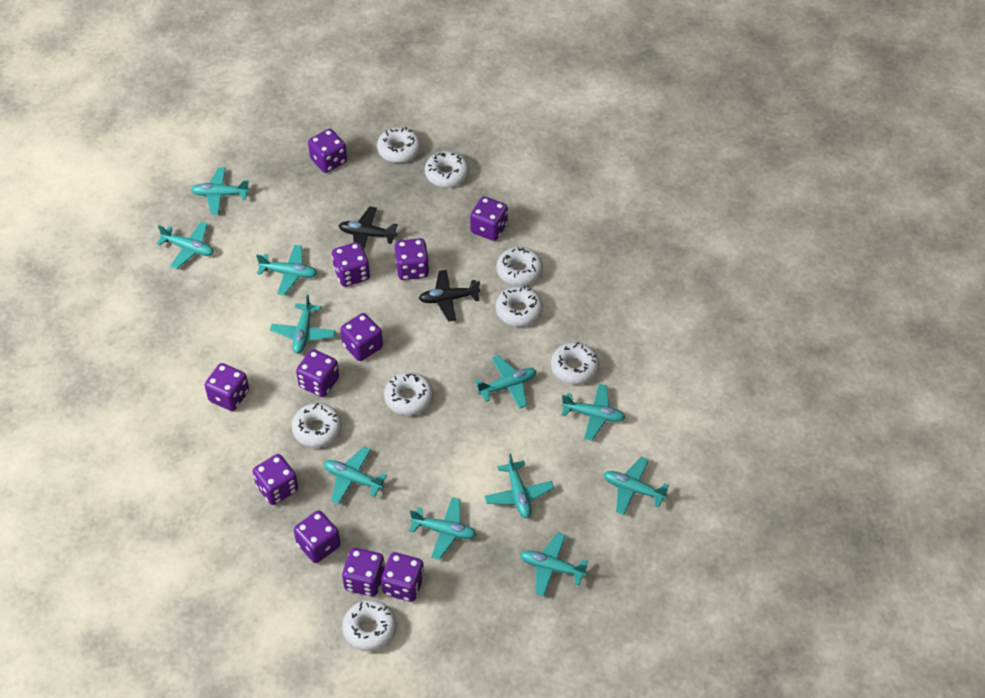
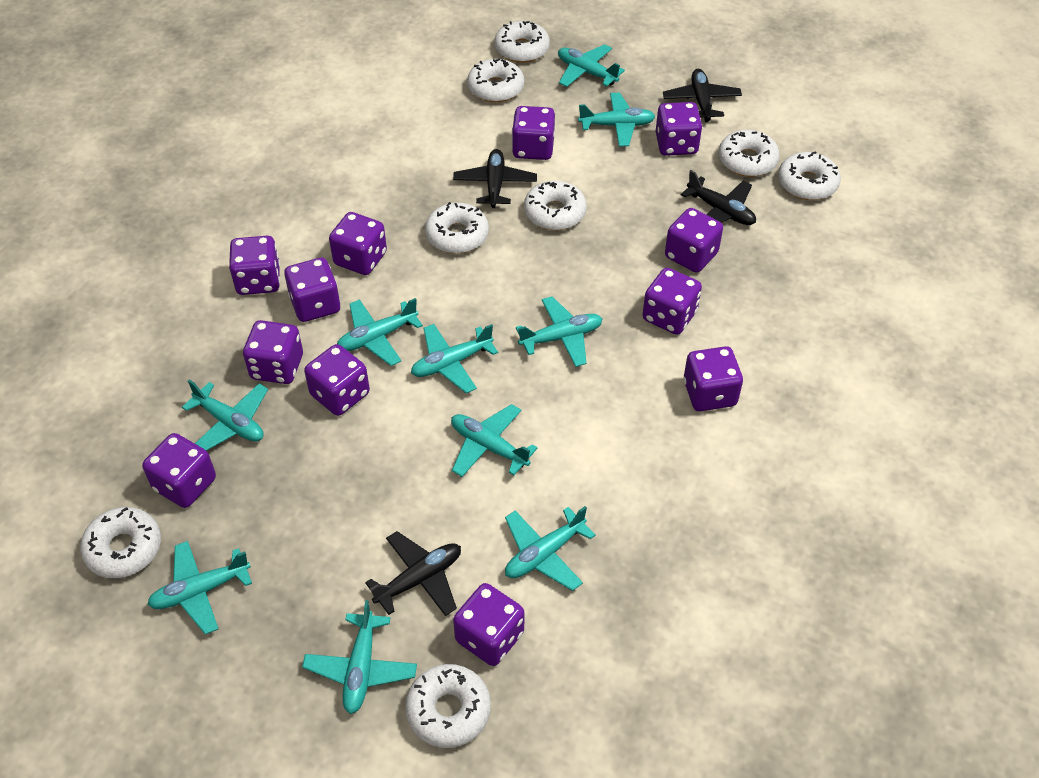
black plane: [339,206,397,250] [419,270,480,321] = 2 -> [365,531,461,616] [453,149,537,208] [663,69,742,122] [681,170,756,225] = 4
purple dice: [205,363,249,411] [253,454,298,505] [294,510,341,563] [296,349,339,397] [308,129,347,173] [332,242,370,287] [340,313,383,361] [342,548,385,596] [381,552,424,602] [395,238,429,280] [470,196,508,241] = 11 -> [142,433,216,508] [229,236,280,295] [243,320,303,384] [284,258,340,322] [304,344,370,416] [329,212,387,275] [453,583,524,666] [512,106,555,160] [643,268,702,335] [656,102,702,156] [665,208,723,273] [684,346,743,411] = 12
turquoise plane: [156,222,214,269] [191,168,250,214] [256,245,317,295] [270,294,335,354] [324,446,387,504] [409,497,476,560] [475,355,536,409] [484,454,554,518] [520,533,588,596] [561,384,625,441] [604,457,669,515] = 11 -> [147,541,252,635] [182,379,268,451] [302,600,417,714] [337,298,423,366] [411,324,498,393] [451,404,538,477] [505,506,596,591] [516,296,602,367] [558,44,625,87] [578,93,656,147] = 10

